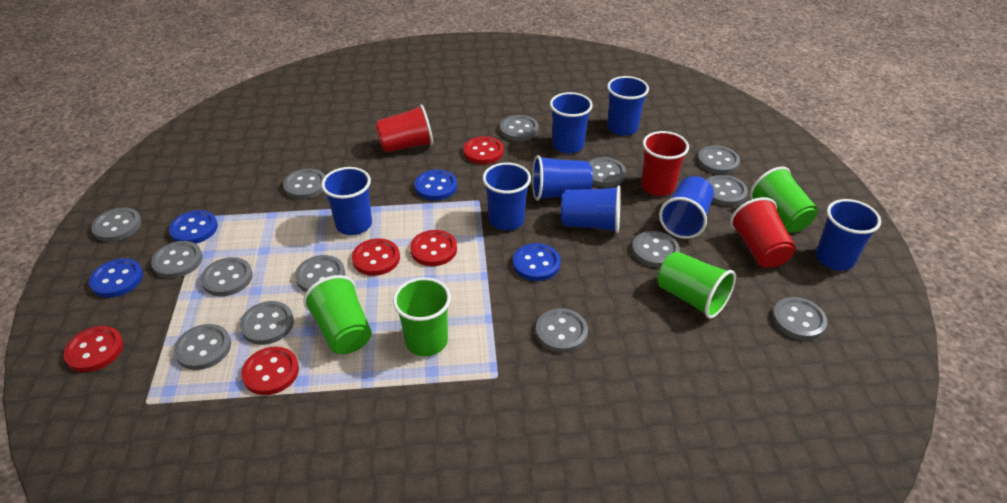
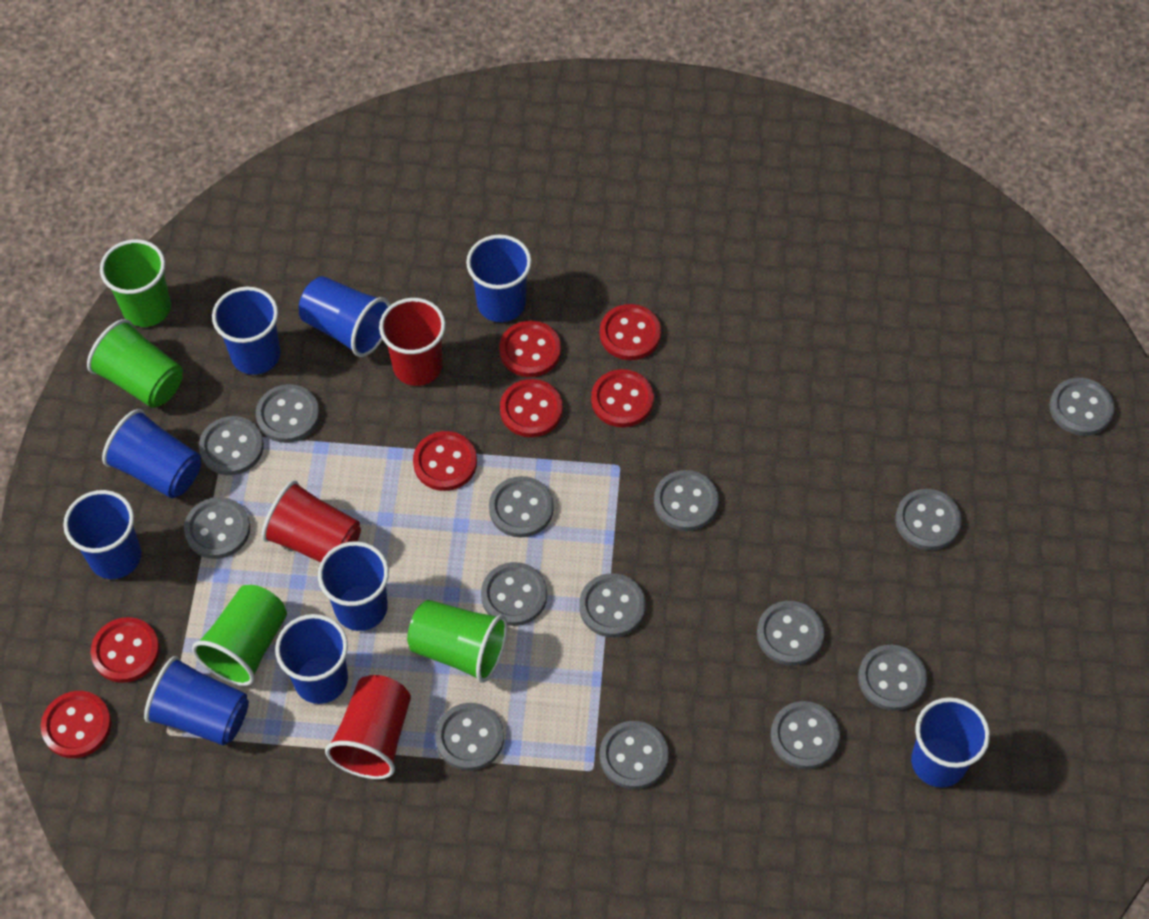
blue button: [89,258,143,298] [169,210,218,244] [415,170,457,201] [513,243,561,281] = 4 -> none = 0
blue cup: [321,167,372,235] [483,162,531,230] [532,155,593,201] [550,92,593,153] [561,186,621,233] [607,76,649,136] [659,176,714,239] [816,199,881,271] = 8 -> [63,490,141,579] [102,409,201,498] [144,656,249,746] [212,286,281,375] [275,614,348,704] [299,276,391,357] [318,541,389,631] [466,235,532,322] [911,697,990,787] = 9
red button: [63,326,124,372] [241,347,299,395] [352,238,400,276] [410,230,457,266] [463,136,504,164] = 5 -> [41,691,112,758] [91,617,160,683] [413,431,477,491] [499,321,561,377] [500,379,563,437] [591,369,654,427] [600,304,661,360] = 7

